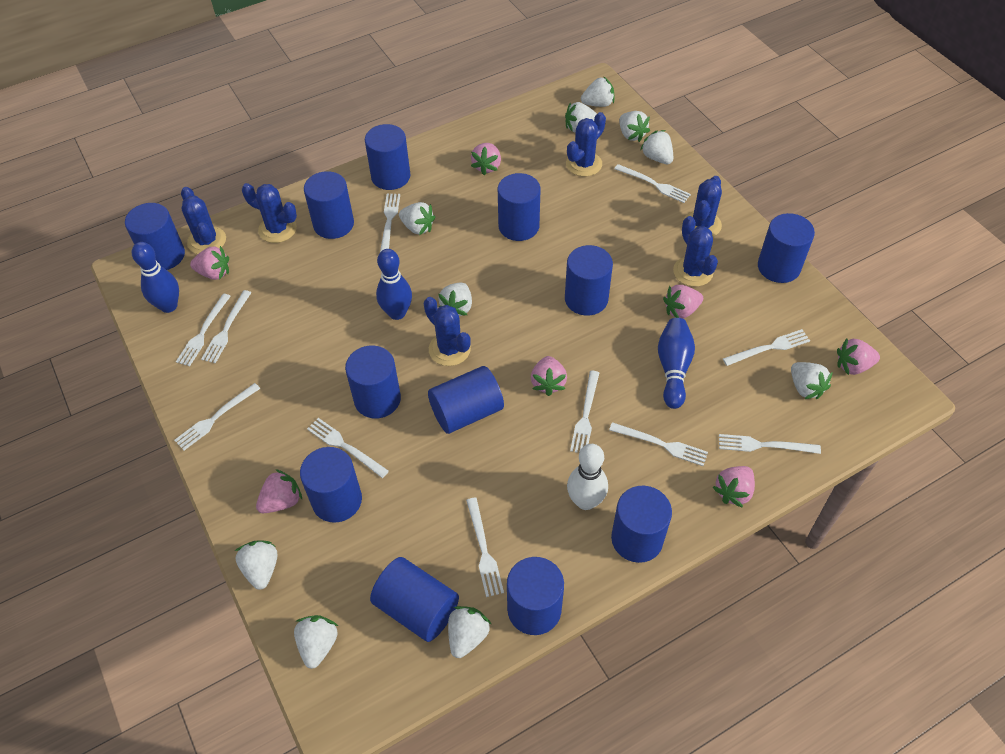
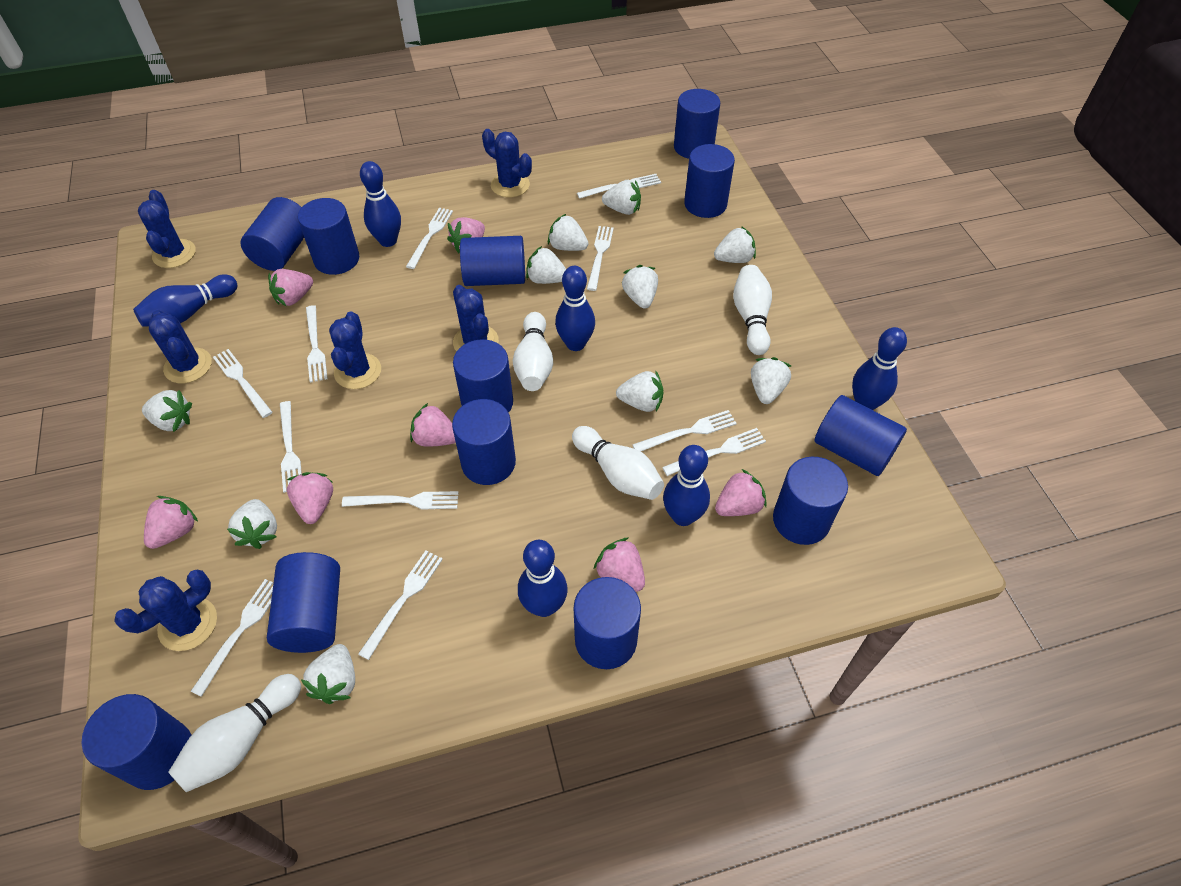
blue bowling pin: [132,242,179,313] [376,249,412,320] [658,318,695,409] = 3 -> [133,274,238,327] [360,161,401,247] [518,540,568,617] [555,266,595,351] [663,445,710,526] [852,327,907,410] = 6
white bowling pin: [567,444,608,510] = 1 -> [168,674,301,792] [513,312,553,391] [572,426,664,500] [733,265,772,355] = 4

